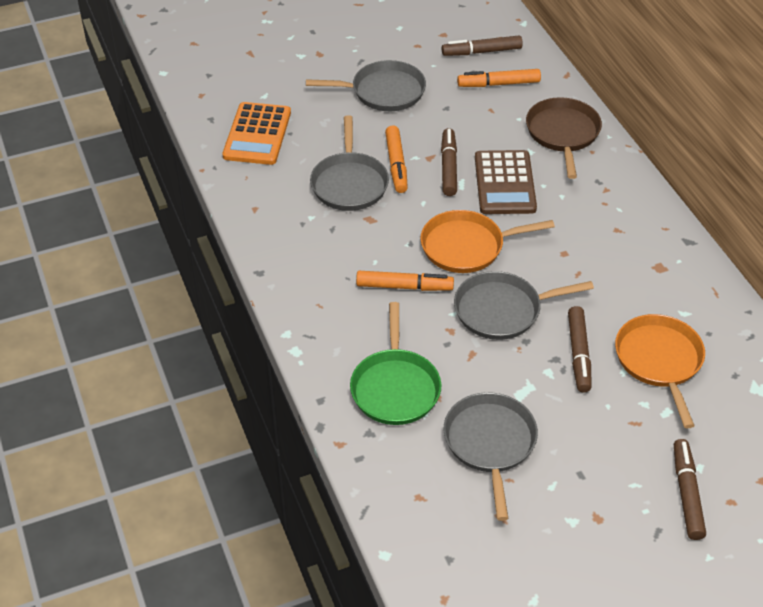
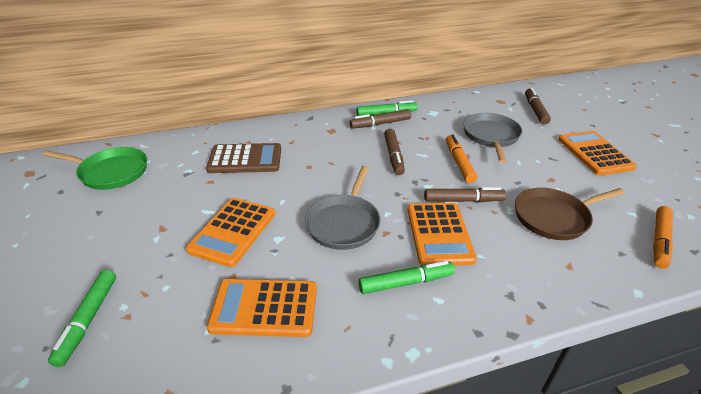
green marker: none = 0 -> [48,270,116,367] [356,100,418,116] [358,261,455,294] = 3
grey pan: [306,60,426,111] [310,115,389,211] [444,392,538,521] [454,271,594,340] = 4 -> [305,166,381,250] [463,113,522,163] = 2
orange calculator: [222,102,291,165] = 1 -> [186,198,275,267] [207,279,317,337] [408,203,477,265] [558,131,637,175] = 4
orange marker: [356,271,454,291] [385,125,408,193] [457,69,541,87] = 3 -> [446,134,477,183] [653,206,673,269] = 2
orange pan: [420,210,555,273] [615,314,705,428] = 2 -> none = 0

